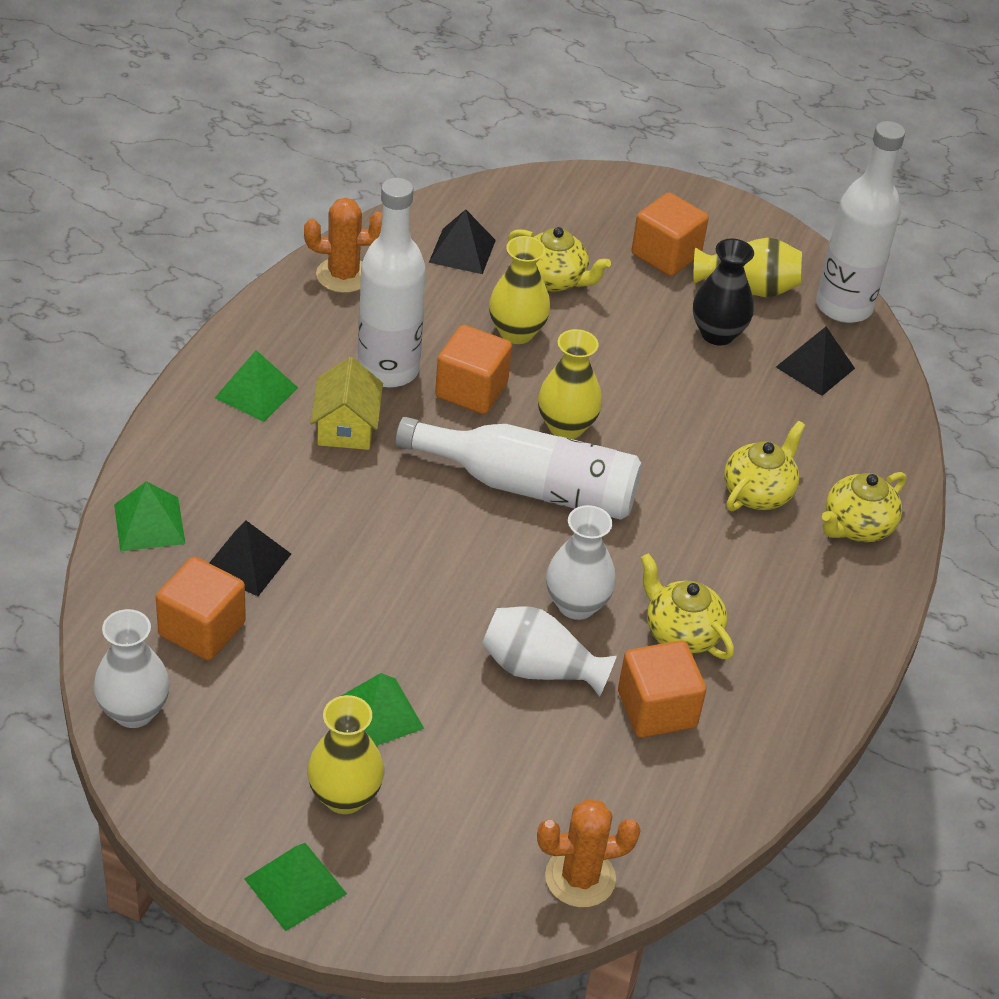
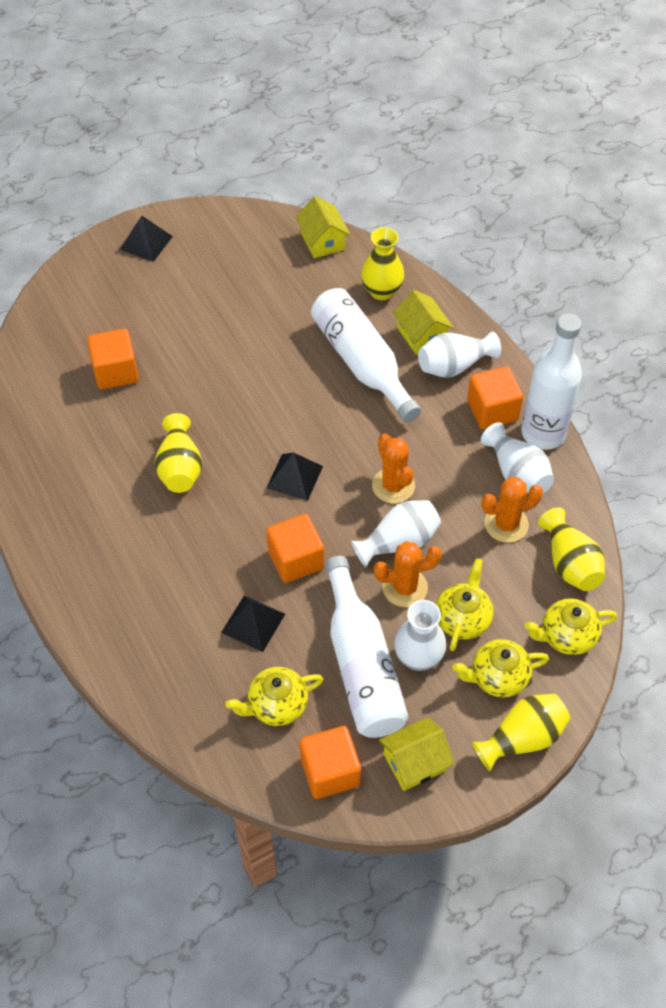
black vase: [693,239,754,346] = 1 -> none = 0
green pyramid: [114,481,186,551] [215,350,298,422] [244,843,347,931] [341,673,424,746] = 4 -> none = 0
orange cactus: [304,198,382,293] [537,799,641,907] = 2 -> [372,434,415,503] [374,541,442,607] [481,477,543,543] = 3
white vase: [94,609,170,728] [482,607,617,697] [546,505,616,620] = 3 -> [351,500,441,568] [394,600,447,671] [418,331,501,378] [481,422,554,494] = 4
yellow house: [310,357,383,450] = 1 -> [295,196,350,258] [379,717,454,791] [393,290,454,355] = 3

